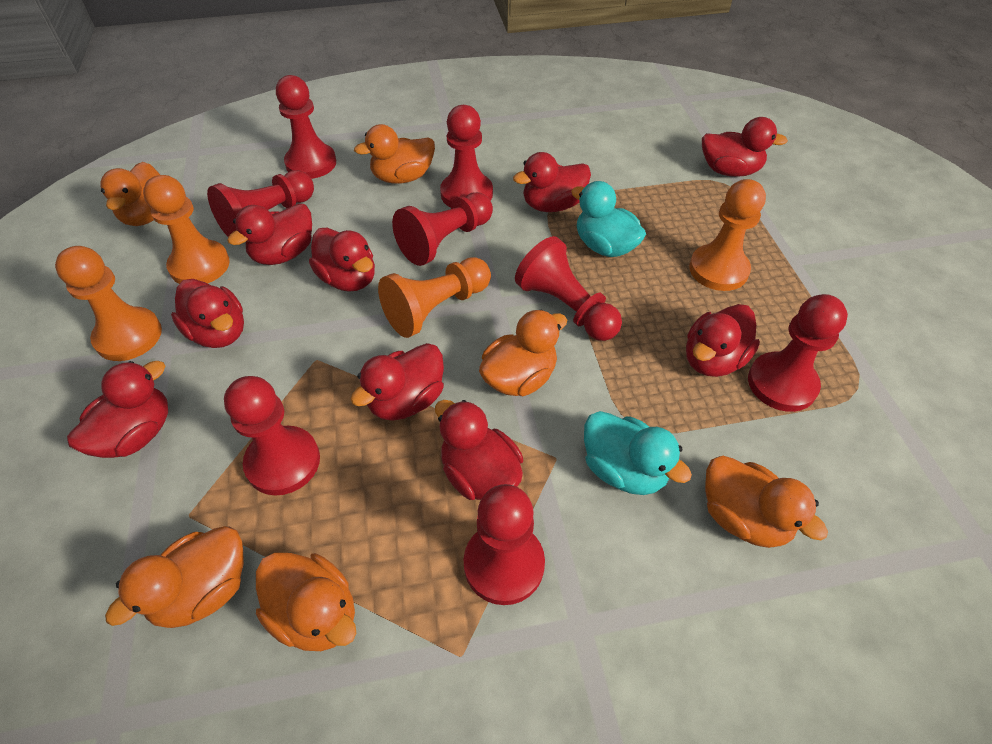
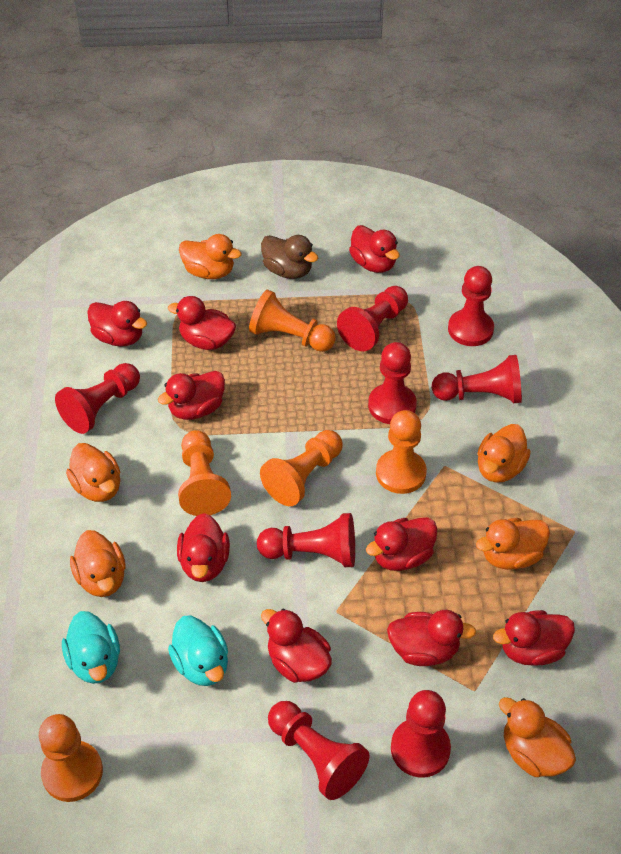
brown duck: none = 0 -> [261,235,318,279] = 1
orange pawn: [55,246,162,361] [143,175,230,284] [378,257,491,338] [689,179,766,291] = 4 -> [39,714,103,802] [178,430,231,516] [249,289,336,352] [260,430,343,506] [376,410,427,494] = 5

